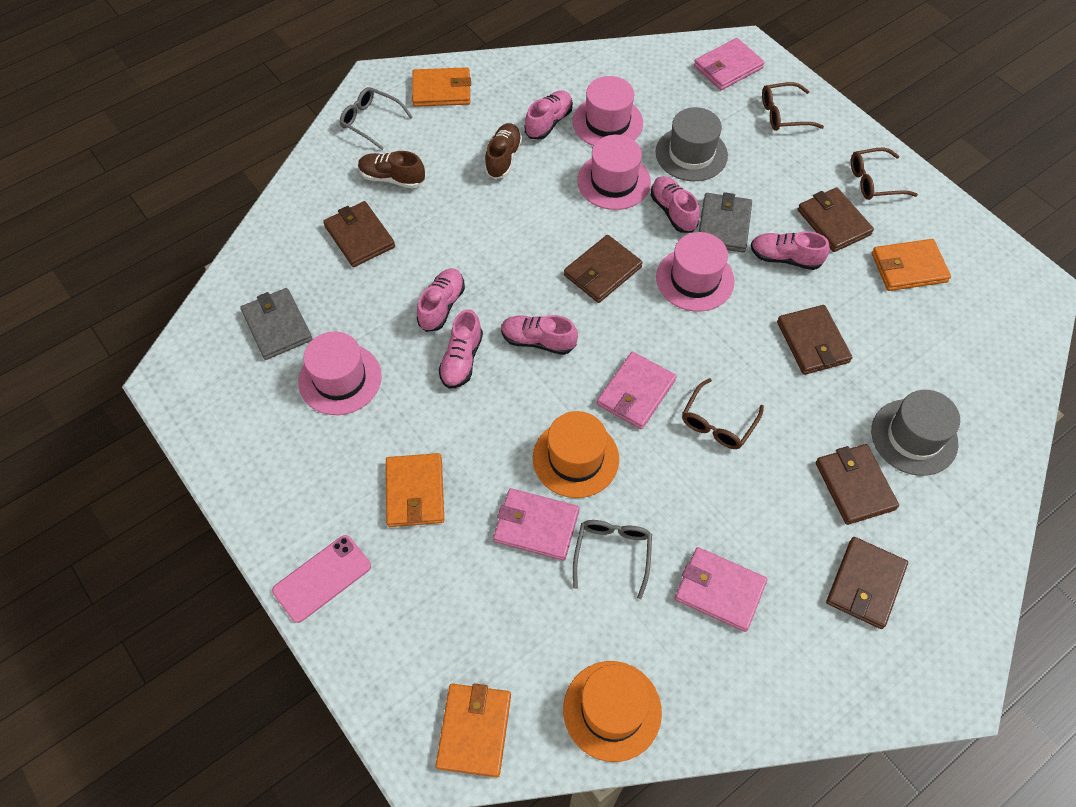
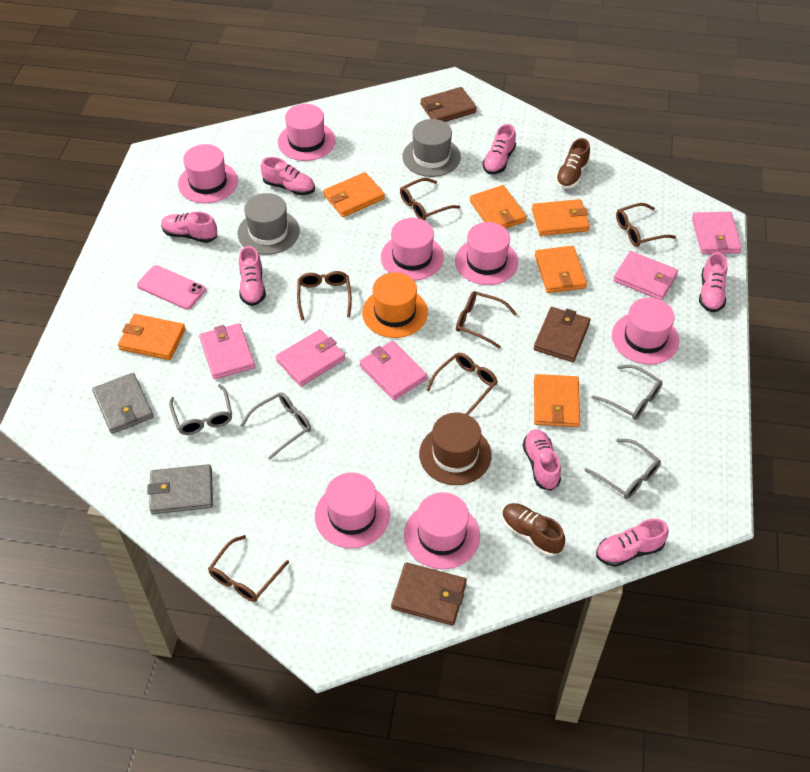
brown glasses: [682,378,764,449] [762,82,824,131] [851,148,918,200] = 3 -> [208,535,289,602] [297,271,352,321] [400,178,460,221] [426,353,498,415] [456,291,517,349] [616,203,676,247] = 6
brown hat: none = 0 -> [419,413,492,485] = 1
brown wallet: [323,201,395,267] [564,235,643,303] [777,305,852,375] [798,187,874,252] [816,444,899,525] [826,537,908,629] = 6 -> [391,562,467,626] [420,87,477,122] [534,307,590,362] = 3
grey glasses: [340,87,413,150] [573,520,652,599] = 2 -> [169,384,232,435] [240,392,311,460] [584,439,661,499] [591,365,663,420] = 4
orange hat: [533,411,619,498] [563,661,662,762] = 2 -> [362,272,428,338] = 1
orange wallet: [386,453,444,527] [412,67,471,107] [436,683,511,778] [872,239,951,291] = 4 -> [118,314,186,360] [323,172,385,217] [470,185,527,229] [532,199,590,236] [534,374,580,427] [535,246,587,293] = 6
pink hat: [298,332,382,415] [573,76,643,146] [577,135,651,210] [656,232,735,311] = 4 -> [178,144,238,203] [278,104,336,161] [315,472,390,548] [381,218,444,281] [404,492,480,569] [455,222,518,285] [612,298,679,365] = 7
pink shoe: [417,268,465,332] [438,309,483,389] [501,315,578,355] [525,90,573,140] [650,176,700,233] [751,231,830,270] = 6 -> [161,211,217,243] [239,246,266,306] [261,157,315,195] [483,124,516,174] [523,429,561,491] [596,519,669,567] [699,252,728,312] = 7
pink wallet: [493,488,579,561] [597,352,677,429] [675,547,767,632] [694,38,765,90] = 4 -> [199,323,255,379] [276,329,345,387] [359,341,427,400] [613,251,678,300] [692,212,742,254] = 5

